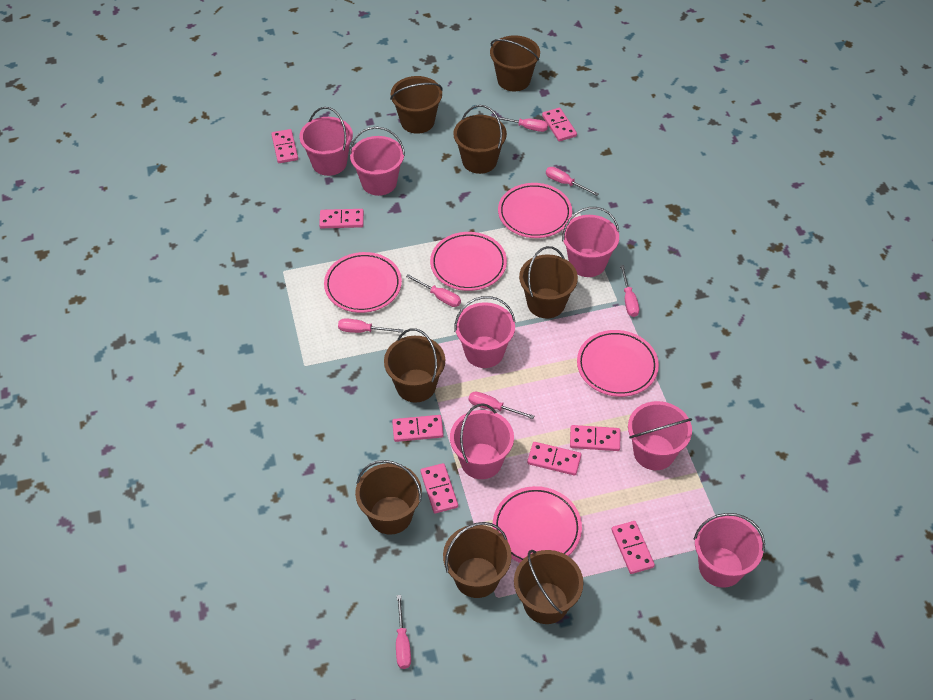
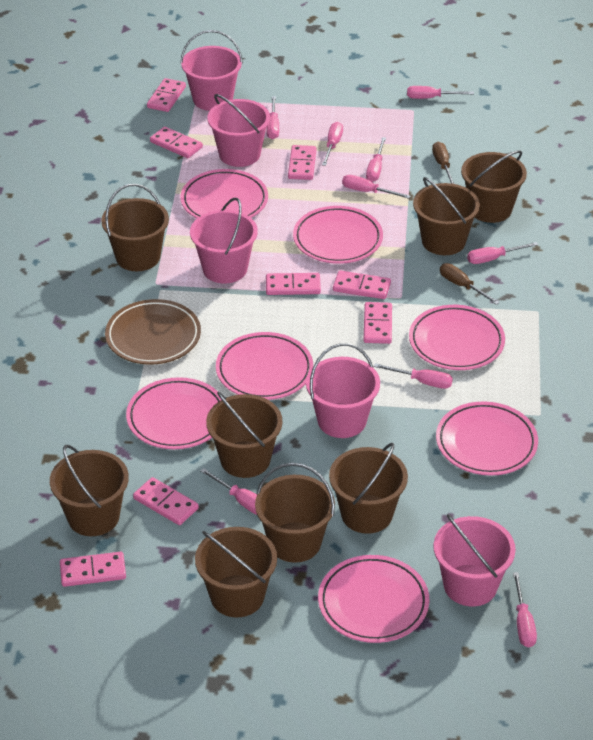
brown plate: none = 0 -> [105,299,201,365] = 1
brown screwdriver: none = 0 -> [432,142,455,184] [440,263,500,305] = 2
pink bucket: [299,107,353,176] [349,127,405,196] [450,403,514,479] [454,296,515,368] [562,207,619,277] [628,401,692,470] [694,513,765,588] = 7 -> [180,30,243,111] [190,198,258,284] [207,94,270,167] [306,343,380,438] [433,514,516,606] = 5
pink plate: [324,252,402,313] [430,232,507,291] [493,486,582,563] [498,183,572,238] [577,330,659,397] = 5 -> [126,377,221,449] [181,169,268,218] [216,332,313,400] [293,206,383,264] [318,555,429,643] [409,305,505,370] [436,401,538,476] = 7
pink screwdriver: [338,318,403,333] [396,595,411,669] [406,274,461,307] [469,391,534,419] [492,116,548,132] [546,167,598,196] [620,265,639,317] = 7 -> [201,468,257,515] [266,96,279,139] [322,122,343,166] [342,175,411,199] [366,137,386,182] [374,363,453,389] [407,86,474,99] [467,242,538,264] [513,572,537,647] = 9

